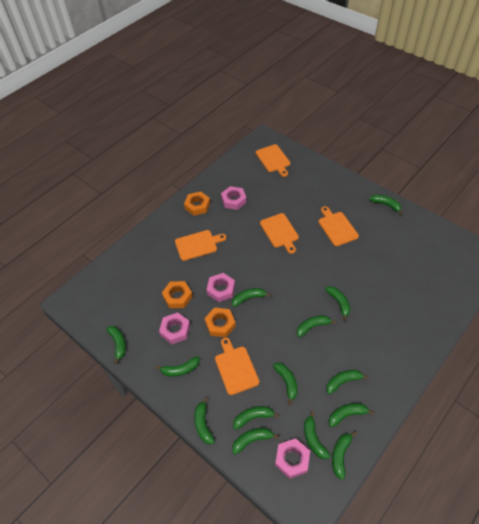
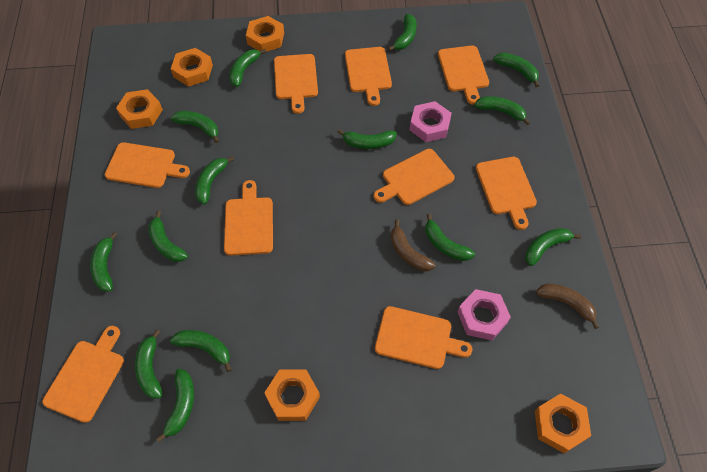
brown banana: none = 0 -> [391,220,436,271] [536,283,599,329] = 2
orange cutting board: [175,230,226,261] [215,338,259,395] [256,144,290,177] [260,213,299,254] [318,206,359,246] = 5 -> [42,326,124,423] [105,142,190,188] [224,180,273,256] [274,54,318,114] [345,47,392,106] [374,149,454,205] [375,306,472,369] [438,45,489,105] [476,157,537,230] = 9
orange nut: [162,281,193,308] [184,191,210,216] [204,308,236,337] = 3 -> [116,89,163,129] [171,48,213,87] [246,16,284,52] [264,370,320,421] [535,393,591,453] = 5
pink nut: [159,312,190,344] [207,273,235,302] [221,186,247,210] [275,438,310,479] = 4 -> [410,101,452,142] [458,289,511,340] = 2

